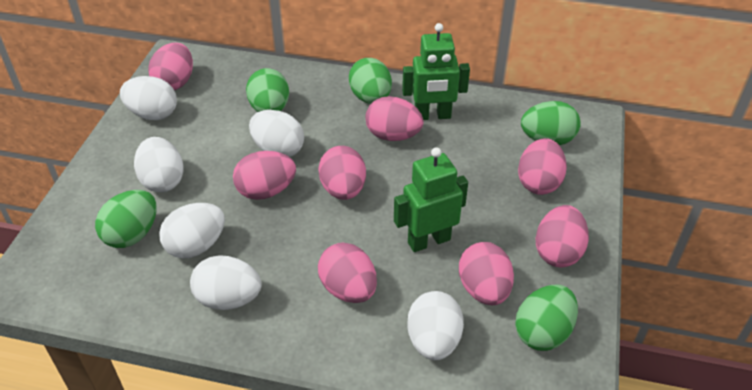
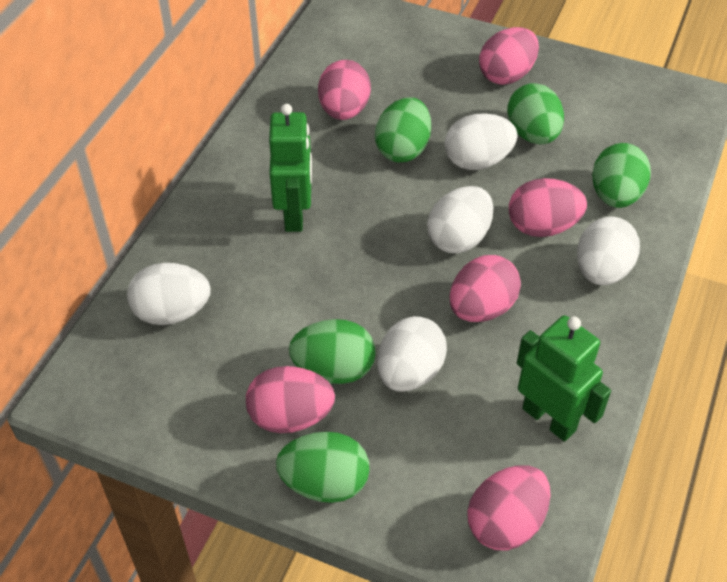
pink egg: [148,43,193,90] [233,151,296,200] [318,146,366,200] [318,243,377,303] [365,96,424,141] [459,242,514,305] [518,138,567,195] [536,205,589,267] = 8 -> [246,366,335,433] [318,60,371,120] [449,255,521,322] [467,465,551,551] [479,27,539,85] [509,178,587,237] = 6
white egg: [120,76,177,120] [134,137,183,192] [159,203,225,259] [190,255,262,310] [249,110,304,157] [407,291,464,360] = 6 -> [127,263,211,325] [377,316,447,391] [427,186,493,253] [445,113,518,170] [577,216,640,285] = 5

